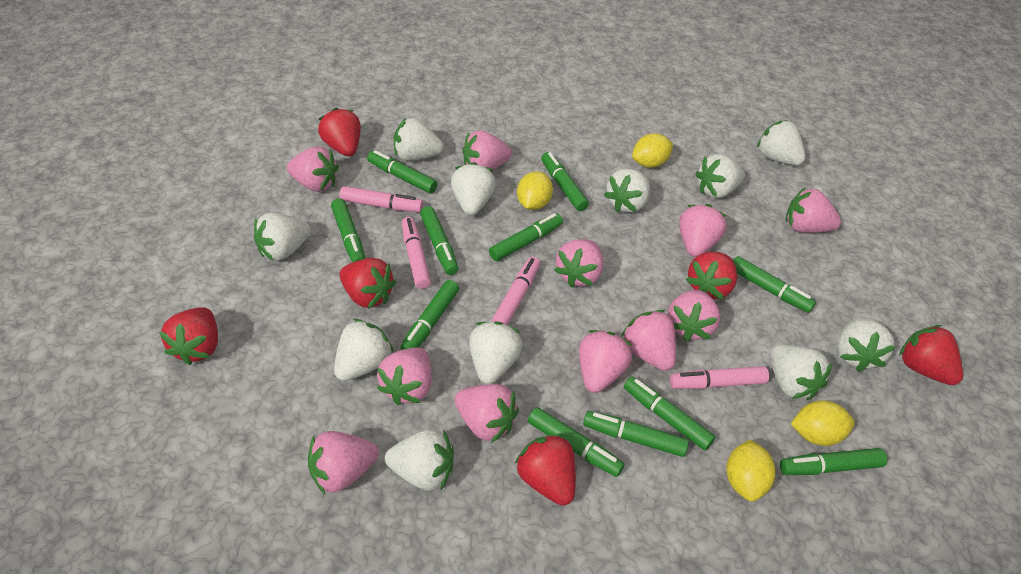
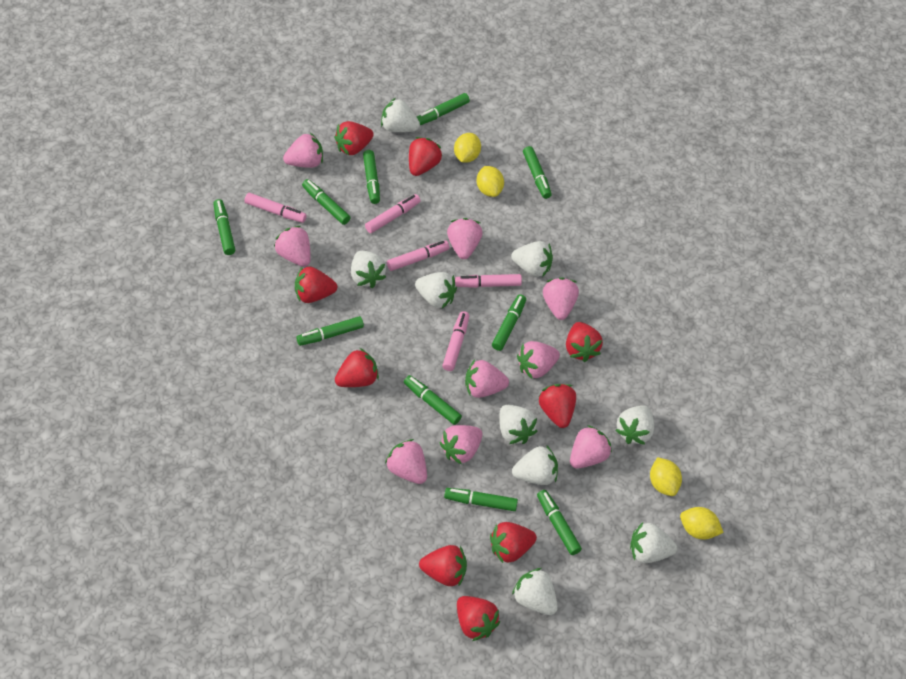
green marker: [331,198,365,263] [367,150,438,193] [400,280,459,350] [420,206,459,275] [489,213,563,261] [528,407,624,477] [541,152,589,211] [583,411,689,457] [624,377,715,450] [733,256,816,313] [780,448,887,475] = 11 -> [214,199,235,255] [296,316,364,346] [302,179,351,225] [363,150,380,204] [404,375,462,425] [417,93,470,125] [444,488,518,511] [492,294,526,351] [523,146,552,199] [537,490,582,555] = 10
pink marker: [339,186,423,212] [402,217,431,289] [492,257,540,325] [670,366,769,389] = 4 -> [244,193,307,223] [365,194,421,233] [387,240,449,271] [442,311,469,371] [455,274,522,288] = 5
pink strawberry: [287,146,339,192] [308,431,379,494] [377,347,432,405] [455,384,519,443] [463,130,512,170] [555,239,603,287] [579,330,632,393] [621,310,676,371] [668,290,720,342] [680,204,727,257] [786,187,841,233] = 11 -> [274,226,311,267] [283,133,323,168] [385,439,427,484] [439,425,483,465] [447,218,483,259] [465,360,509,398] [517,341,560,379] [543,278,579,320] [570,425,612,468] = 9
red strawberry: [159,307,218,365] [318,108,361,156] [339,258,396,309] [515,434,576,506] [686,252,737,299] [899,325,963,385] = 6 -> [295,266,337,303] [334,121,374,155] [335,348,379,387] [409,137,442,176] [419,545,467,587] [457,596,500,641] [490,522,537,563] [539,384,576,428] [566,322,603,362] = 9
white strawberry: [254,213,311,261] [334,319,394,381] [385,429,454,490] [394,118,444,161] [451,162,496,215] [469,321,522,384] [604,169,650,212] [695,154,745,198] [757,120,805,165] [770,345,832,400] [837,316,896,371] = 11 -> [351,251,386,288] [381,98,420,132] [415,272,457,308] [499,405,537,444] [511,241,553,277] [512,445,558,485] [512,568,558,615] [615,405,654,445] [630,522,677,563] = 9

